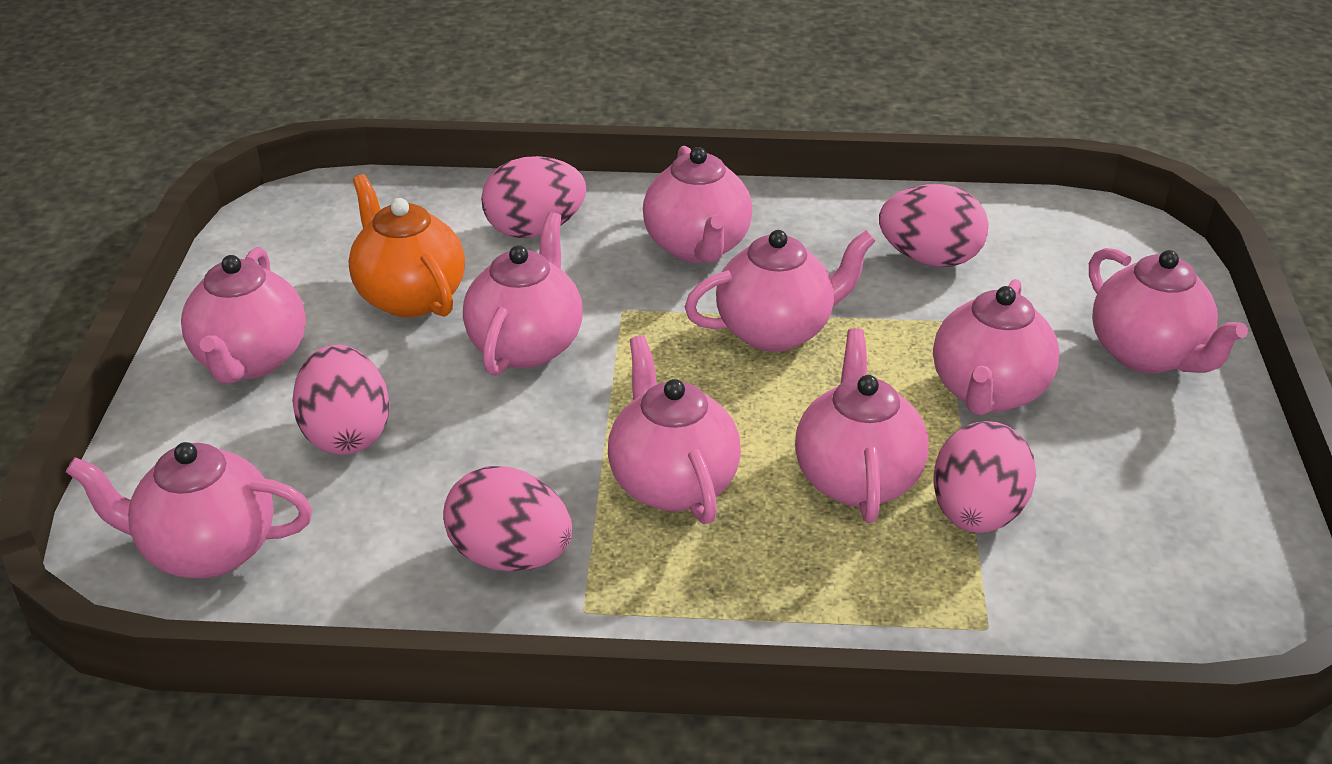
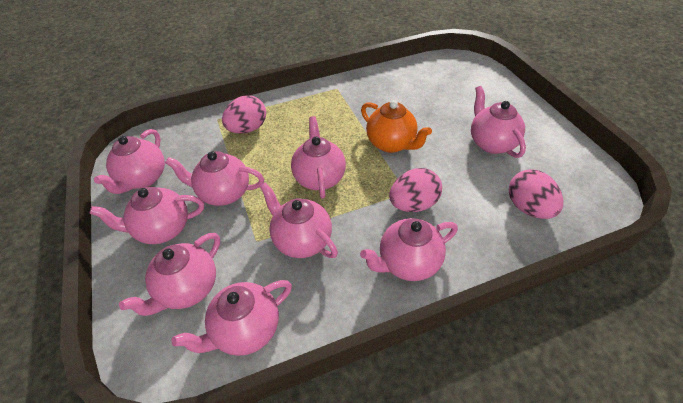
pink egg: [292,345,390,455] [443,466,572,571] [481,156,586,238] [879,184,989,267] [933,421,1036,533] = 5 -> [222,95,266,134] [389,168,442,212] [509,169,563,219] = 3

